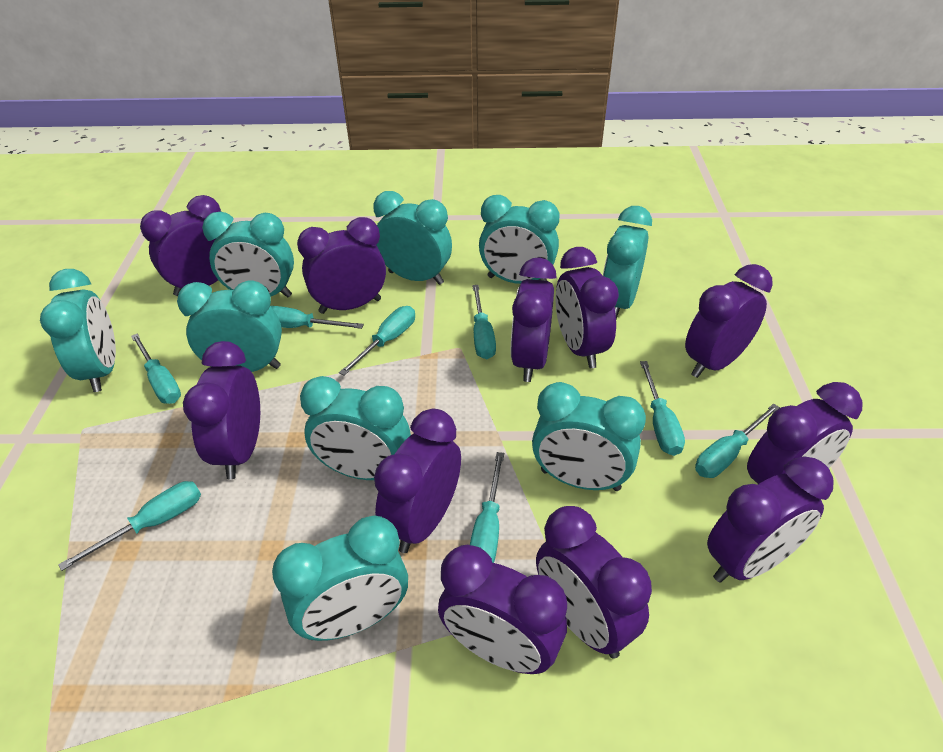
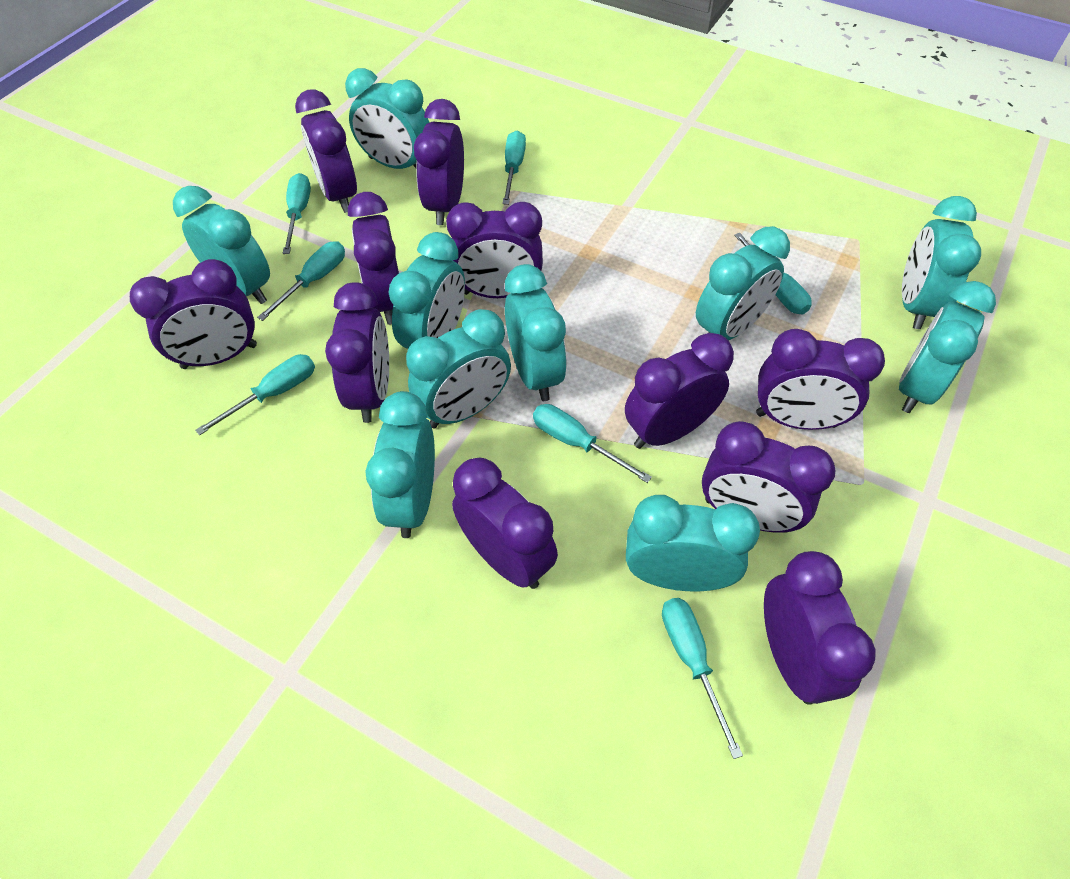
turquoise clock: [40,269,116,392] [177,281,282,372] [202,212,294,297] [272,515,408,641] [300,376,411,480] [374,191,452,285] [479,195,559,284] [532,382,646,491] [603,206,652,319] = 9 -> [173,186,270,304] [345,68,430,169] [365,391,435,538] [388,232,465,349] [406,309,511,428] [505,264,567,401] [626,495,760,591] [696,226,790,340] [899,281,996,413] [902,196,981,329] = 10
turquoise screwdriver: [58,481,201,571] [131,334,181,404] [270,306,364,329] [339,306,415,376] [470,452,504,563] [472,285,496,359] [640,361,685,456] [695,403,780,478] = 8 -> [195,354,315,435] [257,241,345,321] [283,173,311,254] [502,131,526,205] [533,404,652,483] [662,598,743,759] [734,233,812,315] = 7

